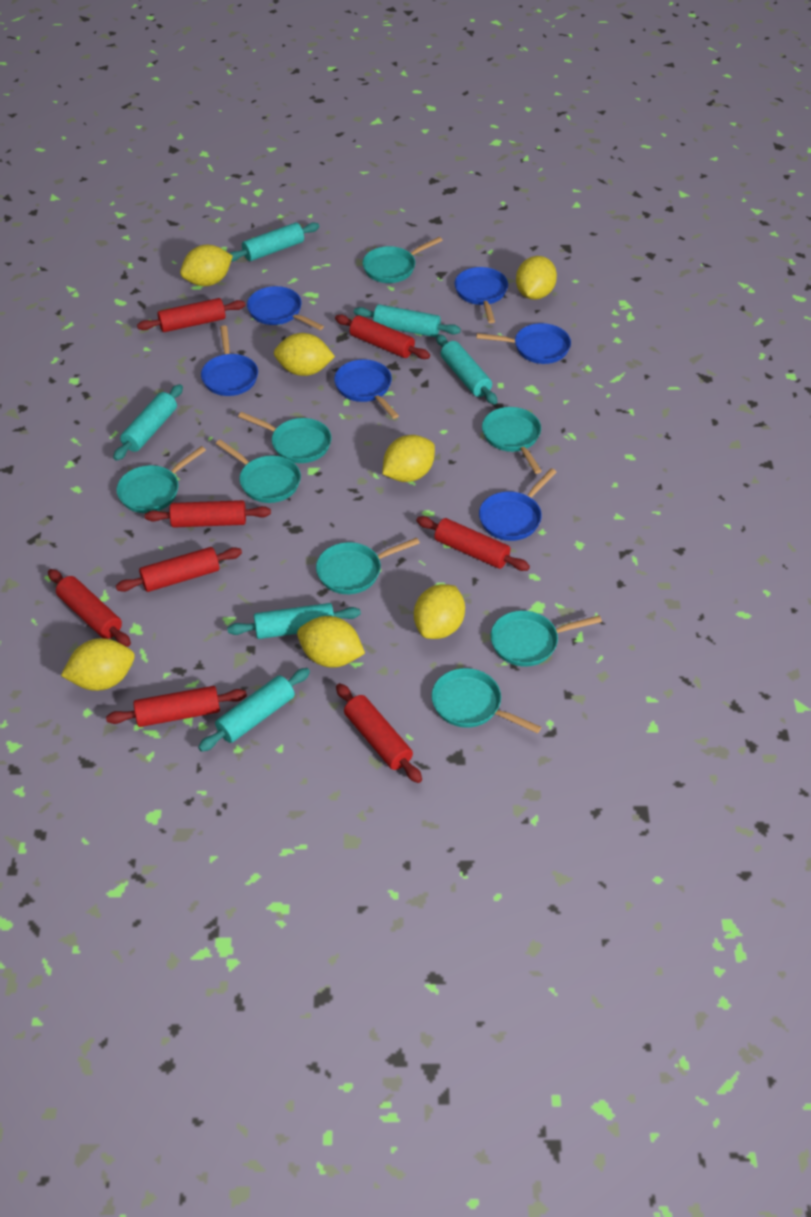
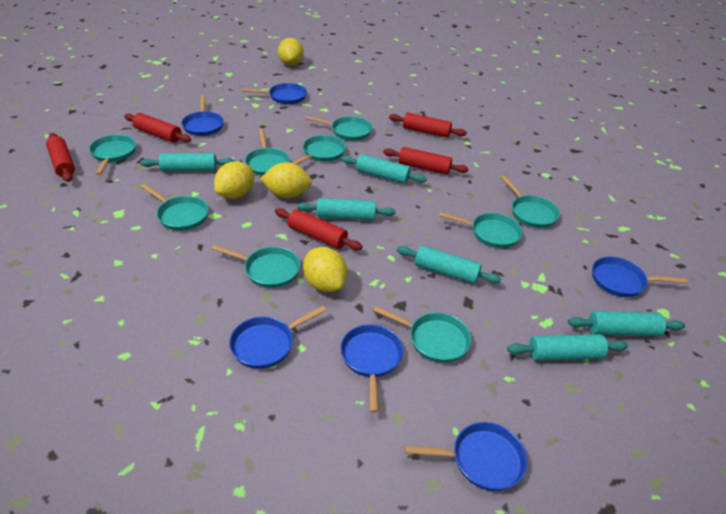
red rolling pin: [48,569,131,647] [106,686,247,727] [116,547,242,592] [137,298,245,332] [145,500,271,528] [335,315,430,359] [336,683,422,783] [416,516,530,571] = 8 -> [46,133,75,182] [124,113,191,143] [275,208,363,250] [383,147,469,174] [389,113,467,138] = 5
turquoise pan: [116,446,206,513] [216,439,301,503] [238,412,332,463] [316,538,420,594] [362,237,443,283] [432,668,541,734] [482,407,542,474] [491,611,602,667] = 8 -> [89,134,136,175] [141,184,209,231] [211,245,300,288] [245,129,290,176] [293,135,346,165] [305,116,372,141] [373,306,471,363] [439,212,523,248] [501,176,560,228] = 9
yellow lemon: [61,638,135,691] [180,245,233,286] [274,333,335,376] [297,616,365,668] [382,435,435,482] [414,584,465,639] [516,256,557,300] = 7 -> [214,161,254,199] [260,162,312,198] [278,38,304,66] [303,247,347,292] = 4

